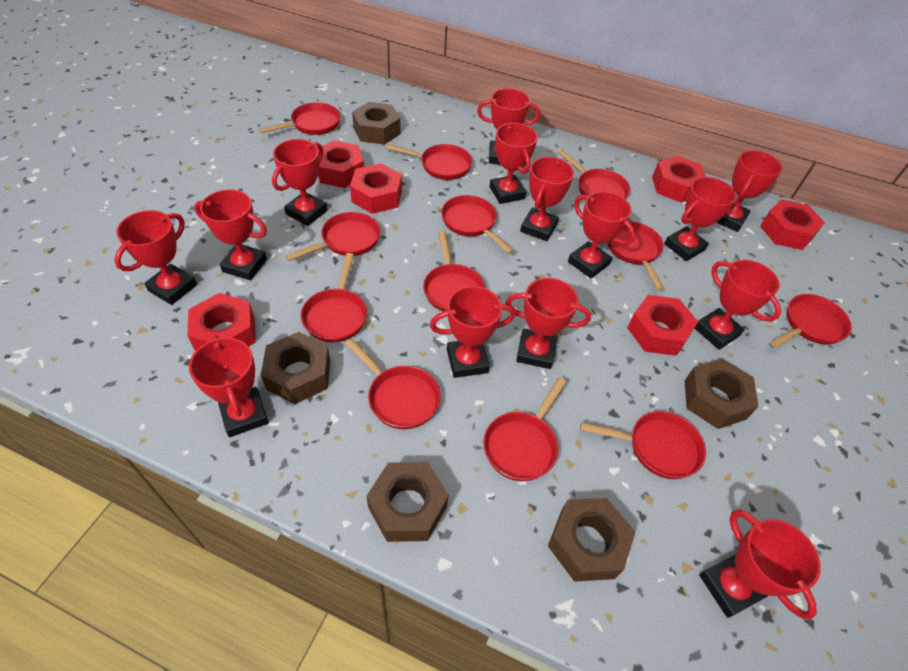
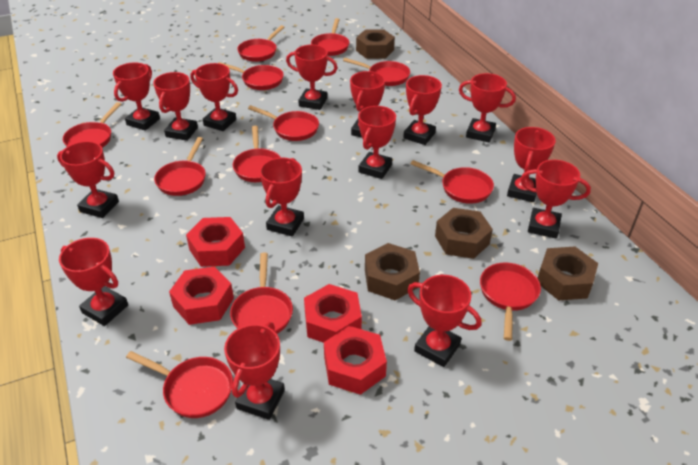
brown nut: [261,332,330,404] [352,102,400,145] [366,462,449,542] [548,498,635,582] [685,359,759,429] = 5 -> [356,29,395,59] [365,243,420,300] [435,208,493,259] [538,247,598,300] = 4
red nut: [187,293,256,351] [318,140,364,188] [350,163,402,214] [627,295,698,356] [652,156,706,203] [760,199,825,250] = 6 -> [169,266,234,325] [186,217,245,267] [304,284,362,343] [324,326,387,395] = 4
red trophy: [114,210,197,305] [189,335,268,437] [194,189,267,280] [272,139,327,226] [430,286,516,378] [477,88,540,165] [489,123,538,204] [505,278,591,369] [520,157,574,241] [568,191,635,278] [664,177,736,261] [694,260,781,350] [699,509,821,620] [716,150,782,232] = 14 -> [57,141,119,218] [59,238,128,326] [113,62,160,131] [153,72,198,141] [190,63,238,131] [224,322,285,420] [260,158,304,237] [286,45,338,110] [350,71,385,138] [358,106,396,179] [403,75,442,145] [407,275,481,367] [459,73,516,143] [507,127,556,202] [520,160,591,239] = 15

